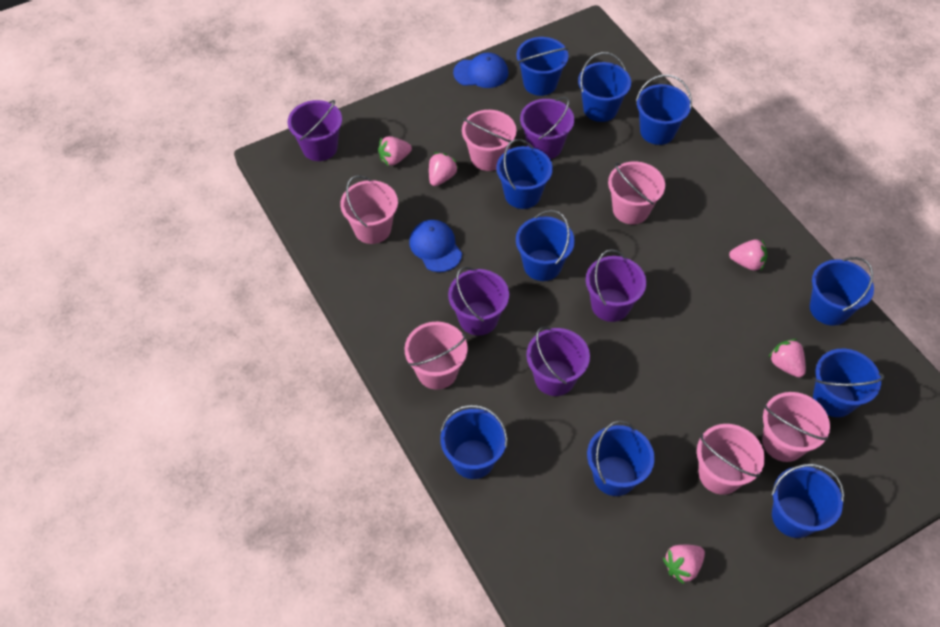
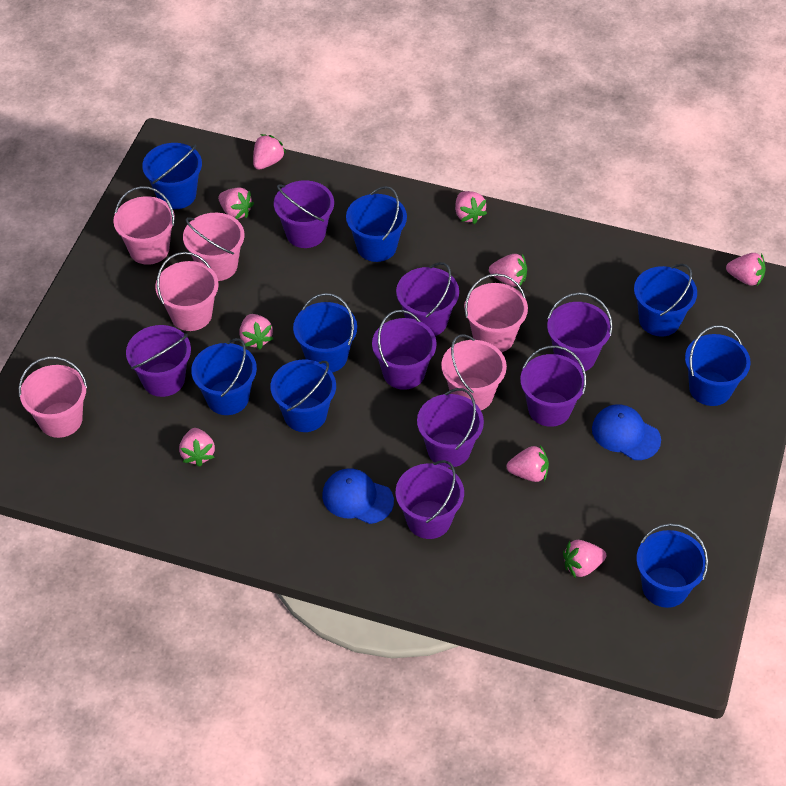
blue bucket: [440,405,508,479] [496,139,553,209] [516,210,575,281] [517,37,569,96] [578,52,631,122] [587,421,655,496] [636,75,692,145] [772,464,844,538] [810,257,874,326] [813,349,884,417] = 10 -> [142,143,202,209] [191,338,257,415] [271,360,336,432] [293,293,357,372] [346,186,407,262] [634,264,697,337] [636,523,708,608] [685,325,751,406] = 8
pink strawberry: [378,136,412,166] [429,152,458,186] [663,545,705,584] [729,239,767,271] [768,339,806,377] = 5 -> [179,428,215,467] [218,187,254,219] [240,314,273,349] [253,134,286,170] [455,191,487,224] [489,254,527,287] [506,445,549,482] [563,540,606,578] [726,253,766,286] = 9
purple bucket: [288,100,342,161] [448,266,509,335] [520,97,574,159] [526,327,590,396] [586,249,646,322] = 5 -> [126,325,191,397] [274,180,334,248] [372,310,436,390] [396,262,459,336] [396,460,464,539] [417,388,484,468] [520,346,586,427] [547,292,613,371] = 8

